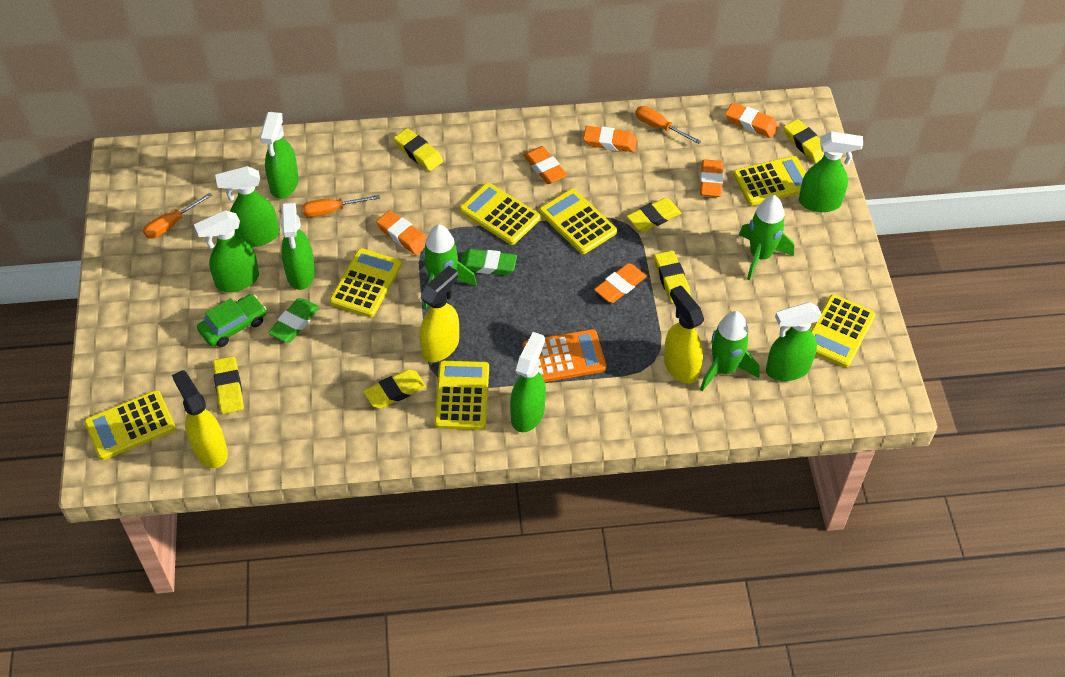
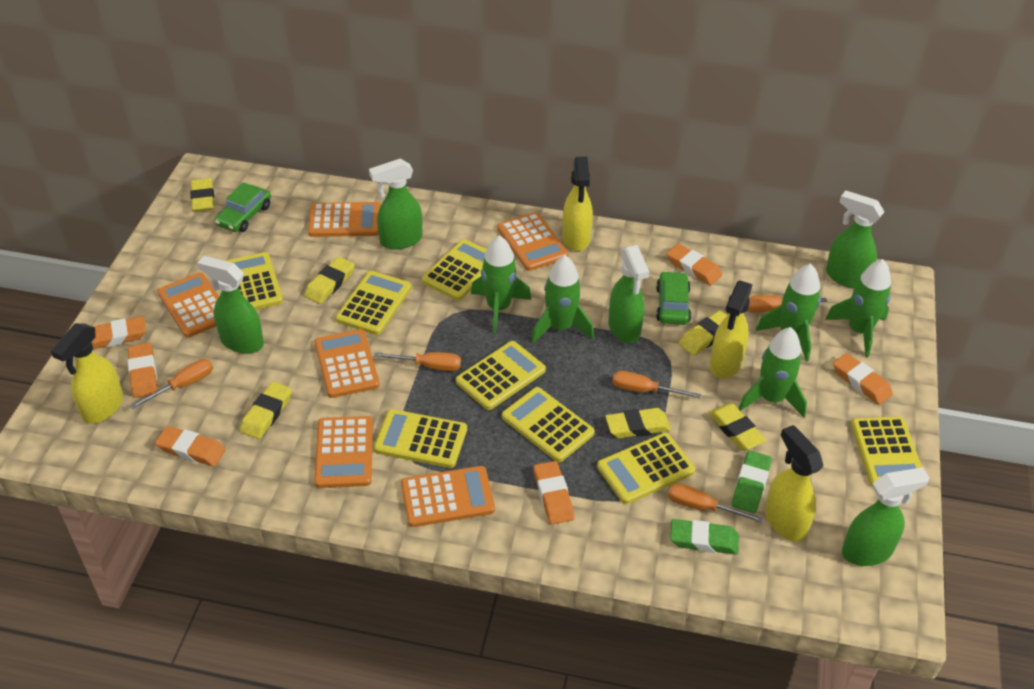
green car: [197,294,266,347] = 1 -> [215,182,271,232] [656,271,691,325] = 2
green rocket: [423,224,477,309] [700,311,760,391] [739,195,794,280] = 3 -> [471,235,531,333] [531,255,594,343] [738,327,807,417] [756,264,821,361] [825,259,891,357] = 5
green spray bottle: [194,210,259,292] [215,166,279,247] [260,112,299,199] [280,202,315,290] [510,332,546,432] [766,302,822,381] [799,131,863,212] = 7 -> [197,256,264,354] [369,158,422,250] [608,245,649,343] [826,191,885,288] [842,467,930,566] = 5
orange calculator: [523,329,607,382] = 1 -> [157,272,219,338] [308,202,381,237] [314,329,380,398] [314,416,373,488] [401,466,495,527] [497,212,568,271] = 6
orange screwdriver: [143,193,212,239] [302,195,380,217] [635,106,701,144] = 3 -> [130,359,213,409] [374,352,461,371] [612,371,701,398] [668,483,763,523] [748,295,827,313] = 5
yellow calculator: [84,390,176,460] [330,248,402,317] [434,361,489,430] [460,183,540,245] [539,189,617,254] [733,156,806,205] [811,294,875,368] = 7 -> [226,252,283,310] [336,271,412,335] [374,409,467,468] [422,239,487,301] [456,341,546,410] [502,387,595,462] [597,433,695,504] [851,417,922,487] = 8
yellow spray bottle: [172,370,228,468] [419,266,459,362] [664,285,704,384] = 3 -> [51,323,123,424] [562,157,593,251] [710,280,752,379] [765,425,823,542] = 4

